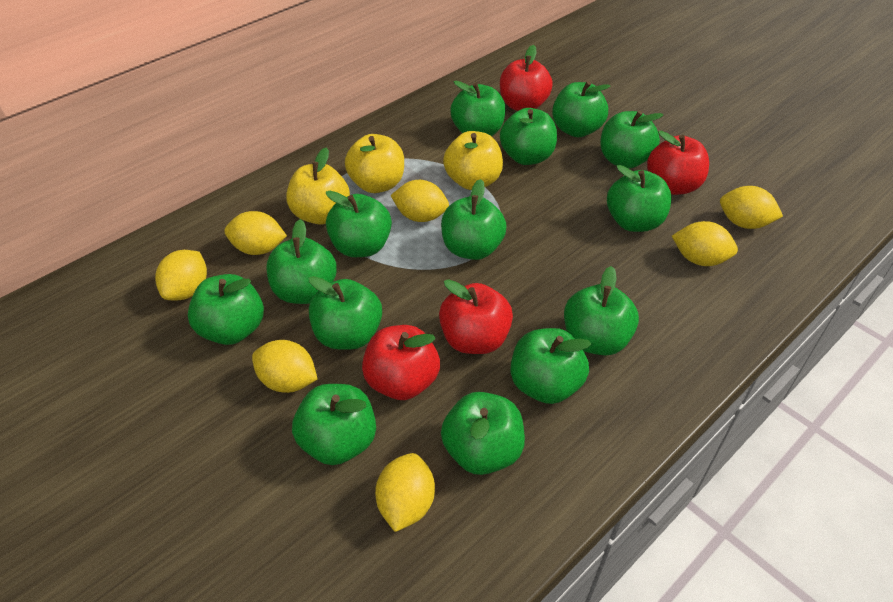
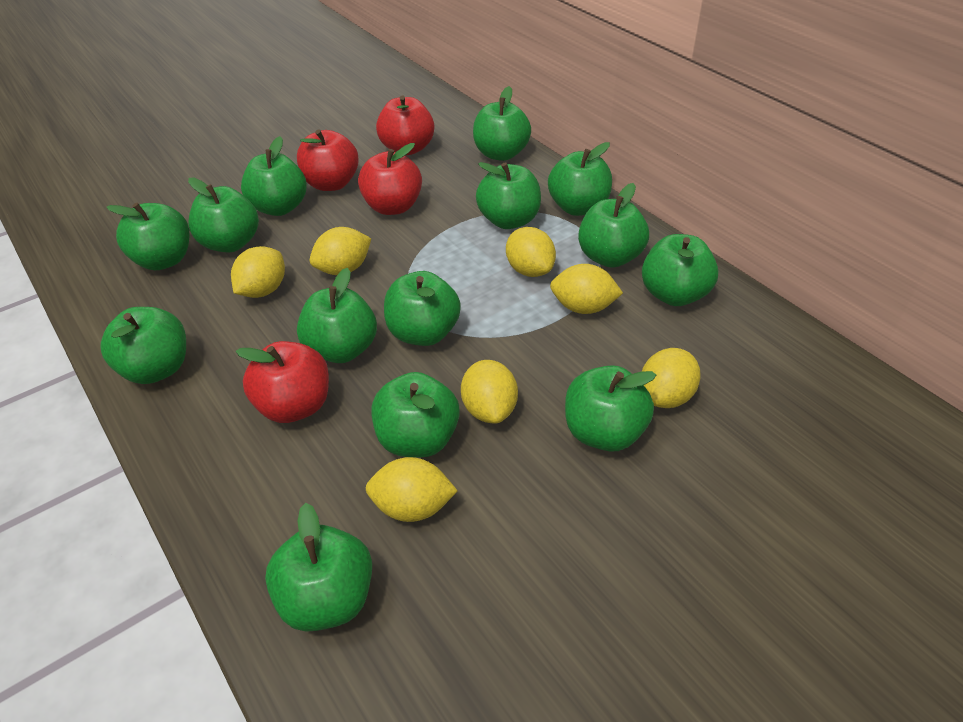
yellow apple: [286,148,350,225] [345,134,404,193] [443,131,503,190] = 3 -> none = 0

